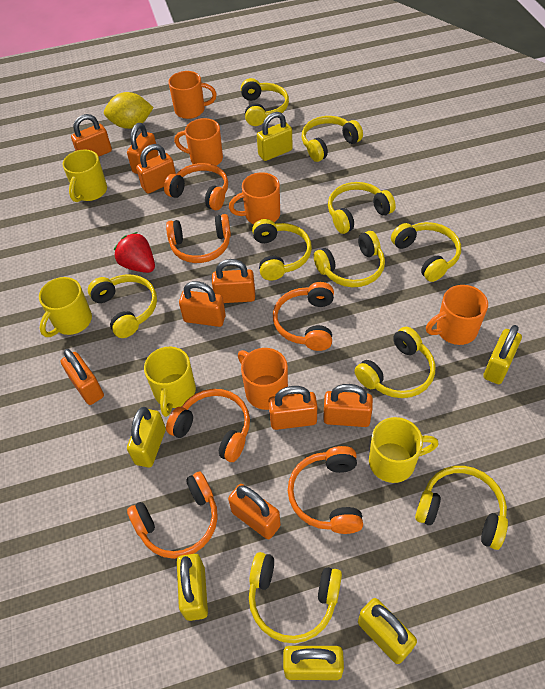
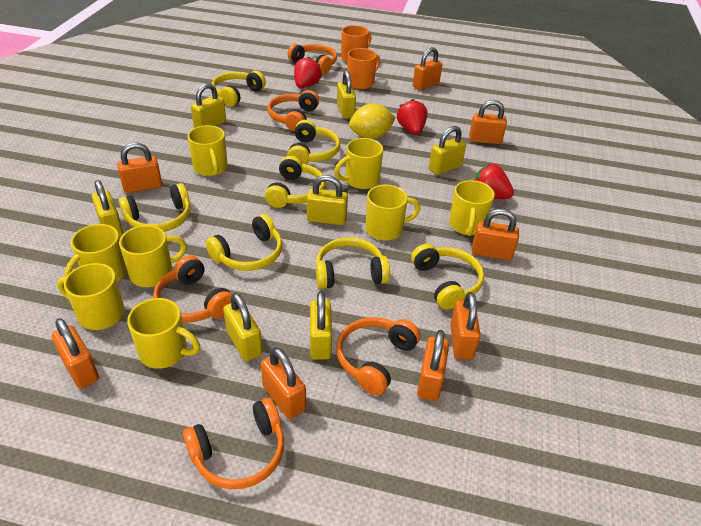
orange headphones: [127,472,218,559] [164,163,228,210] [166,214,231,263] [166,389,250,462] [273,282,334,351] [288,446,363,534] = 6 -> [153,255,232,322] [183,398,284,489] [268,90,319,131] [287,43,337,74] [336,317,420,395] = 5
orange mug: [168,71,217,119] [174,118,223,166] [229,172,280,224] [238,348,288,410] [426,285,488,345] = 5 -> [341,25,372,63] [347,48,380,89] = 2
orange padlock: [61,349,104,405] [71,114,112,157] [127,123,158,174] [136,144,176,194] [179,281,226,327] [212,259,255,303] [228,484,281,539] [268,386,317,430] [323,384,373,427] = 9 -> [52,318,99,389] [117,143,162,193] [261,347,306,419] [413,47,442,90] [417,330,449,401] [450,292,481,360] [469,100,507,144] [472,209,519,260] = 8
red strawberry: [114,232,155,273] = 1 -> [294,57,322,88] [397,99,427,135] [474,164,514,199] = 3
yellow headphones: [88,275,157,338] [241,78,289,126] [249,552,342,643] [252,219,312,281] [302,116,363,162] [314,231,385,287] [328,182,396,234] [354,327,436,398] [391,222,461,282] [415,466,508,550] = 10 -> [119,183,191,232] [206,214,282,271] [212,71,266,107] [265,156,326,208] [287,120,340,164] [316,238,390,289] [411,244,484,310] = 7
yellow mug: [39,277,92,337] [63,149,107,202] [144,347,196,417] [369,417,439,483] = 4 -> [57,263,125,330] [65,224,127,282] [119,225,187,287] [127,298,200,369] [187,125,228,176] [334,138,383,189] [365,185,420,241] [449,180,495,236] = 8
yellow padlock: [127,407,166,468] [177,554,208,621] [257,112,293,161] [283,646,344,680] [358,598,417,664] [483,325,522,384] = 6 -> [92,180,123,237] [191,83,226,128] [223,293,263,361] [307,175,348,225] [310,291,332,360] [337,70,356,118] [429,126,466,175] = 7

